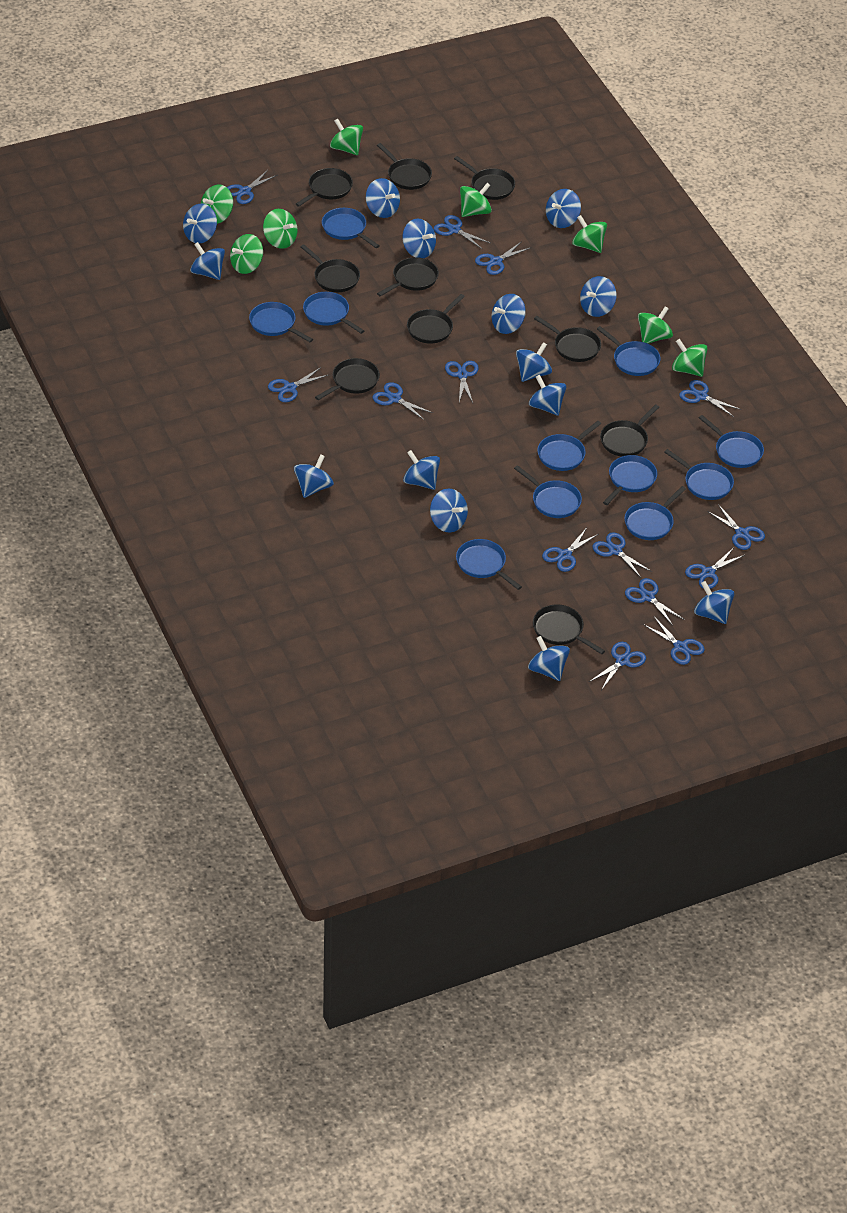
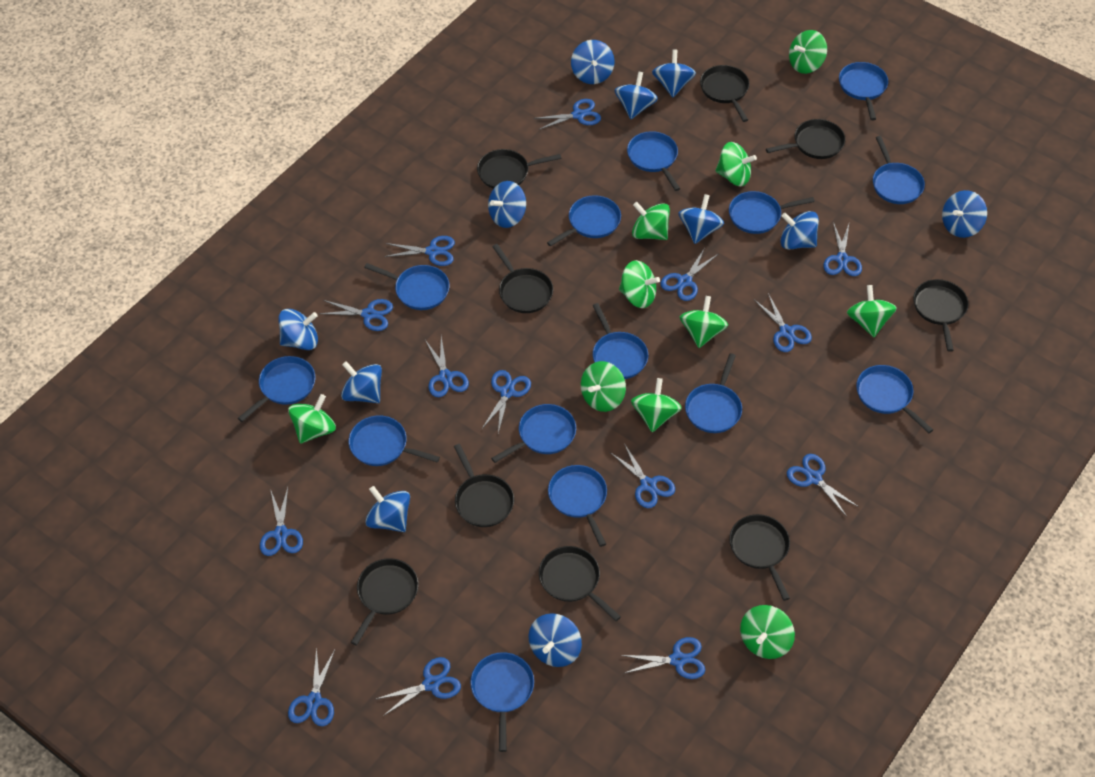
black pan: [296,168,353,207] [301,244,360,292] [315,358,380,400] [377,143,432,190] [377,257,439,297] [407,294,465,344] [454,156,515,200] [533,605,605,654] [534,316,601,362] [600,404,659,457] = 10 -> [351,558,418,646] [454,444,514,527] [477,149,561,189] [492,244,553,313] [539,546,621,621] [700,65,749,122] [729,514,790,601] [766,119,845,159] [913,279,969,352] = 9
blue pan: [249,302,313,342] [303,292,364,334] [322,208,380,248] [456,539,522,590] [514,465,582,518] [537,421,601,471] [597,326,661,376] [603,455,657,505] [624,486,686,540] [664,449,734,500] [699,415,764,468] = 11 -> [238,356,315,422] [349,415,440,466] [364,263,450,310] [470,652,534,752] [491,404,576,463] [547,195,621,247] [548,465,607,547] [592,303,648,379] [627,131,680,191] [685,353,742,433] [729,191,815,234] [839,62,888,120] [856,365,933,433] [873,136,925,204] = 14
blue spinning top: [183,204,217,243] [190,242,225,280] [294,454,334,498] [366,178,400,218] [402,219,436,258] [403,450,440,490] [430,489,468,532] [492,294,526,334] [516,342,552,382] [528,636,570,681] [529,375,566,416] [546,189,581,228] [580,276,617,317] [694,581,734,624] = 14 -> [278,309,318,350] [341,361,382,403] [365,486,410,532] [488,181,526,228] [529,613,582,667] [571,40,615,84] [614,72,658,119] [652,49,696,97] [678,194,724,244] [780,211,819,250] [942,190,987,238] = 11
green spinning top: [201,184,233,224] [230,234,263,274] [263,209,297,249] [330,118,363,155] [460,183,492,217] [572,215,607,253] [638,306,673,344] [672,339,708,377] = 8 -> [288,394,336,444] [581,361,626,412] [619,260,660,308] [631,378,682,432] [632,202,670,240] [680,296,728,348] [715,142,757,186] [740,605,795,659] [789,30,827,74] [847,285,897,337] = 10

